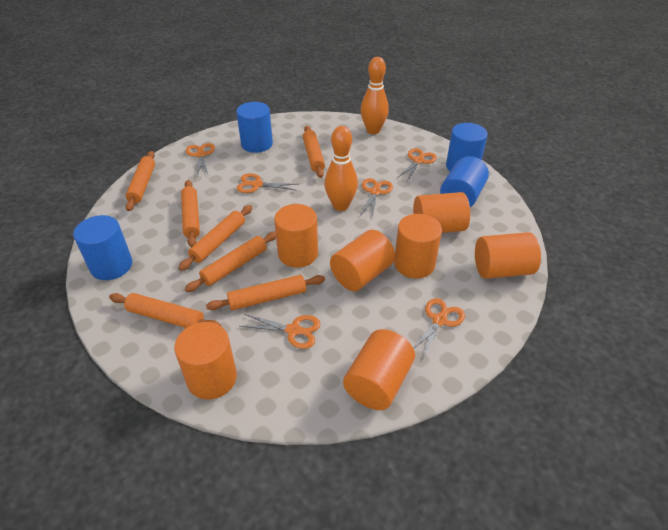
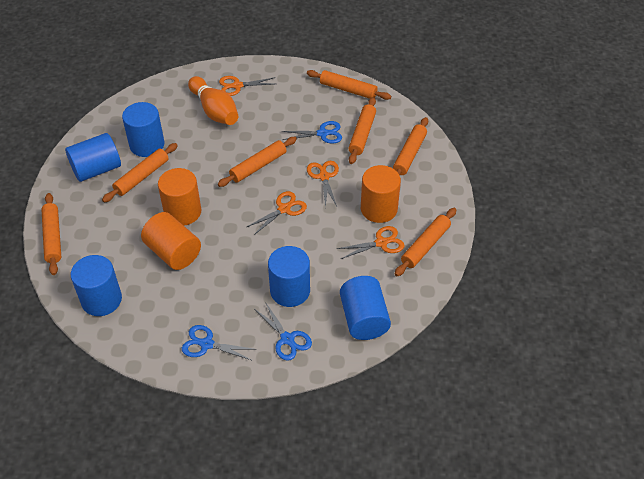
blue cylinder: [73,215,132,280] [236,102,273,153] [440,156,489,207] [446,123,488,171] = 4 -> [65,133,121,182] [71,255,122,316] [122,102,164,157] [268,246,310,307] [340,276,391,340] = 5
blue scissors: none = 0 -> [182,325,257,360] [255,302,312,361] [282,121,342,144] = 3
orange bowling pin: [324,126,358,211] [361,57,389,134] = 2 -> [188,76,238,125] = 1
orange cylinder: [174,322,237,400] [274,204,318,268] [330,230,395,291] [343,329,415,410] [394,214,442,279] [413,192,470,233] [475,232,541,279] = 7 -> [141,212,201,270] [158,168,201,226] [361,165,401,223] = 3
orange scissors: [186,143,215,176] [237,173,297,193] [240,314,320,349] [361,178,393,218] [397,148,437,181] [413,298,465,360] = 6 -> [219,76,275,96] [247,191,307,235] [307,161,339,208] [337,226,405,259] = 4

